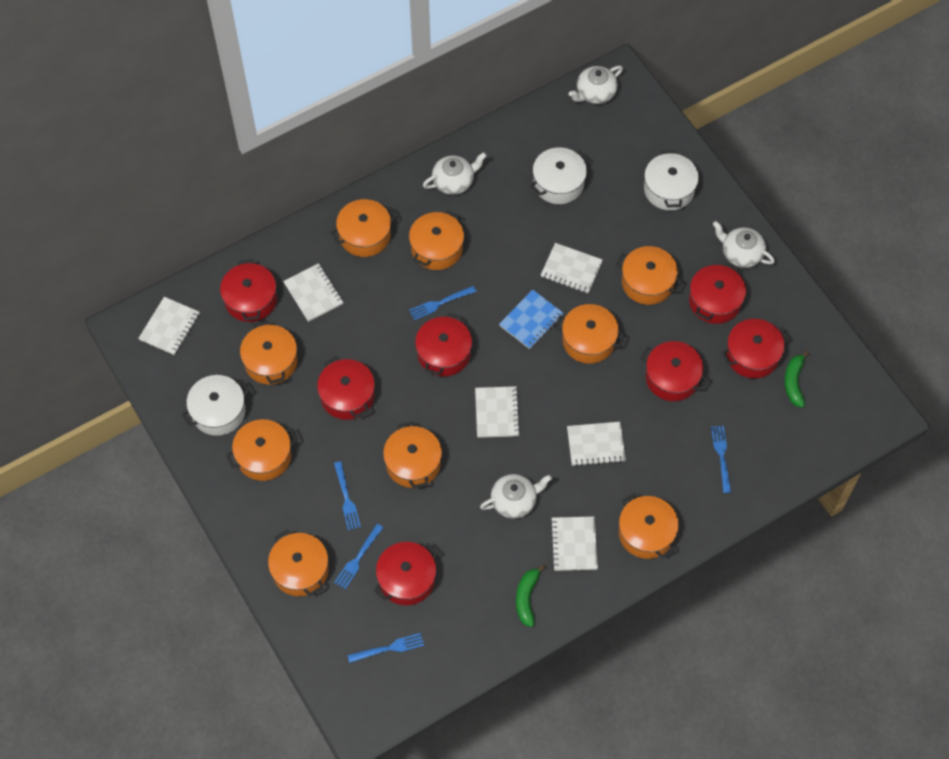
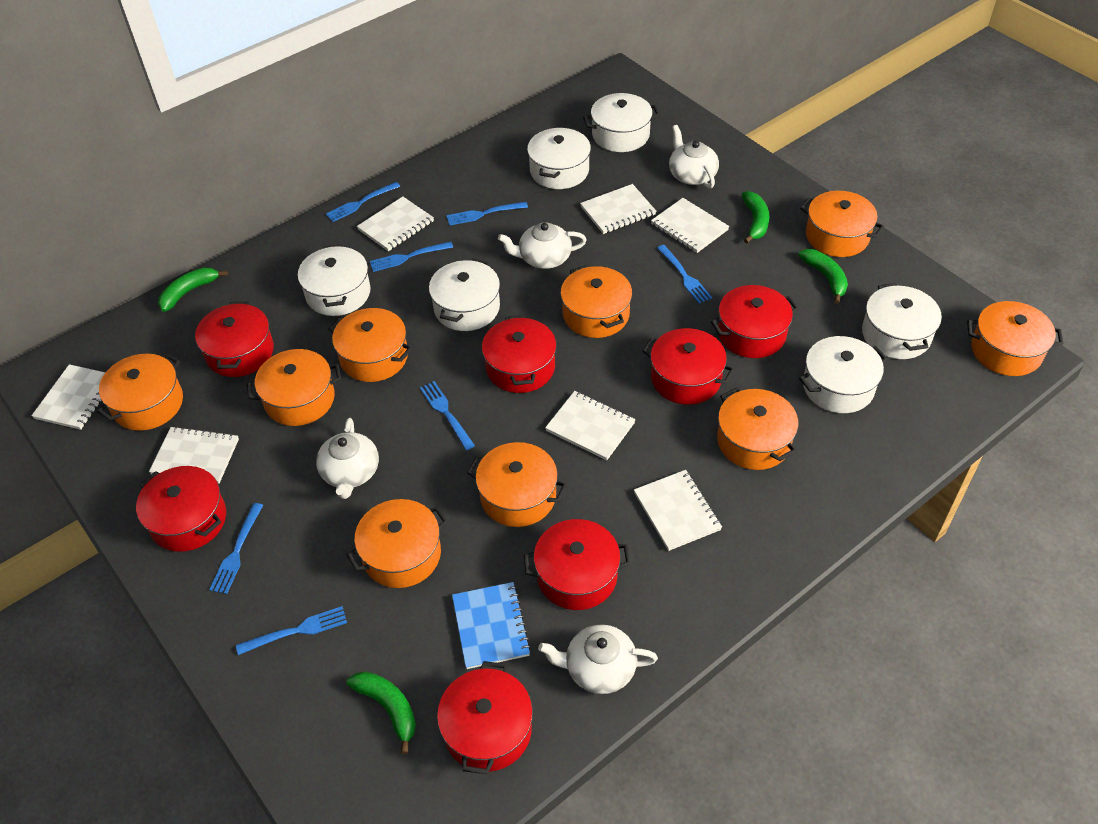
blue fork: [334,461,361,530] [334,524,384,589] [348,633,424,663] [409,286,476,320] [711,426,731,493] = 5 -> [209,503,263,594] [236,606,347,655] [326,182,400,222] [370,242,453,272] [420,381,475,450] [447,202,528,226] [657,245,712,304] = 7
green banana: [516,564,546,627] [784,351,809,408] = 2 -> [158,267,228,312] [347,672,416,754] [742,191,769,243] [798,249,848,304] = 4
white notebook: [138,297,200,355] [283,263,343,322] [475,386,521,438] [541,243,603,293] [550,516,598,571] [567,422,626,466] = 6 -> [31,364,106,430] [149,426,239,484] [357,196,434,251] [545,391,636,460] [580,184,656,234] [634,470,722,551] [651,198,729,253] = 7
white pot: [182,375,250,436] [530,147,588,204] [644,150,699,210] = 3 -> [298,244,371,316] [429,258,500,331] [527,127,591,189] [583,93,660,152] [799,336,888,413] [862,283,942,359] = 6

